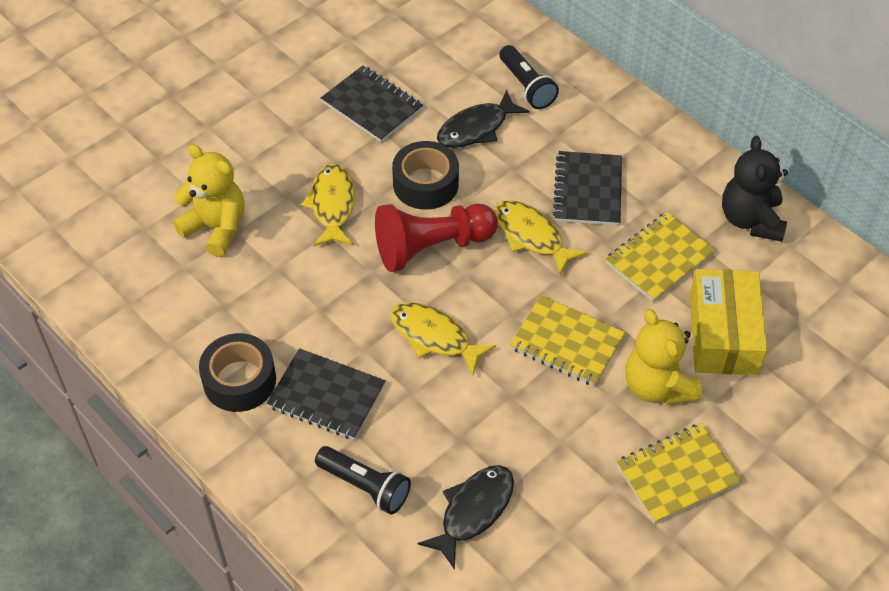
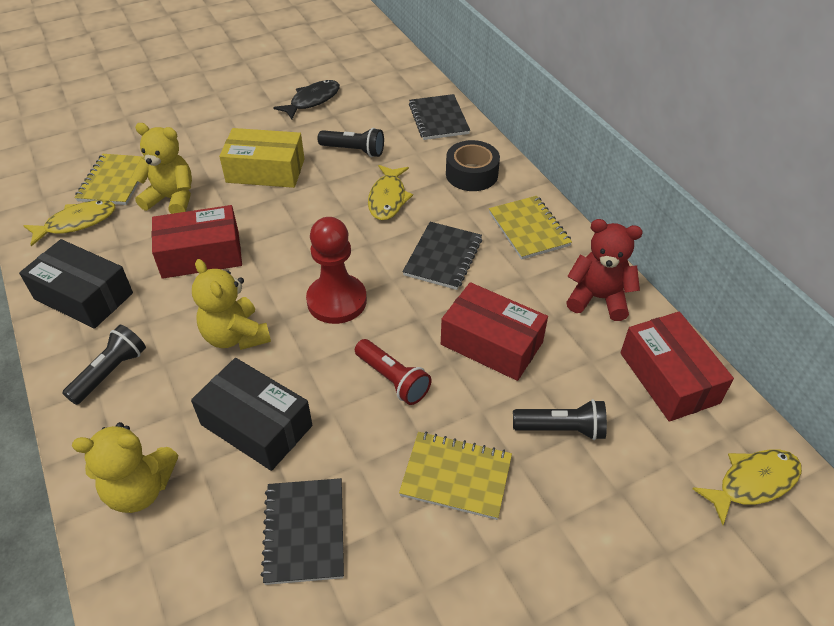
black box: none = 0 -> [19,239,133,329] [191,358,312,471] = 2
black fish: [417,465,514,570] [437,90,529,148] = 2 -> [273,80,340,119] = 1
black flashlight: [315,446,411,514] [499,45,559,109] = 2 -> [62,325,146,405] [318,128,384,157] [513,399,607,440] = 3
black tape: [199,333,276,412] [392,141,459,210] = 2 -> [446,140,500,191] = 1
black teddy bear: [722,136,788,242] = 1 -> none = 0
red box: none = 0 -> [152,205,242,279] [441,282,548,381] [621,312,734,422] = 3
red flashlight: none = 0 -> [355,339,431,405] = 1
red teddy bear: none = 0 -> [566,219,643,321] = 1
yellow teddy bear: [173,144,244,257] [625,309,702,405] = 2 -> [72,422,178,513] [132,123,192,214] [192,259,271,350] = 3

